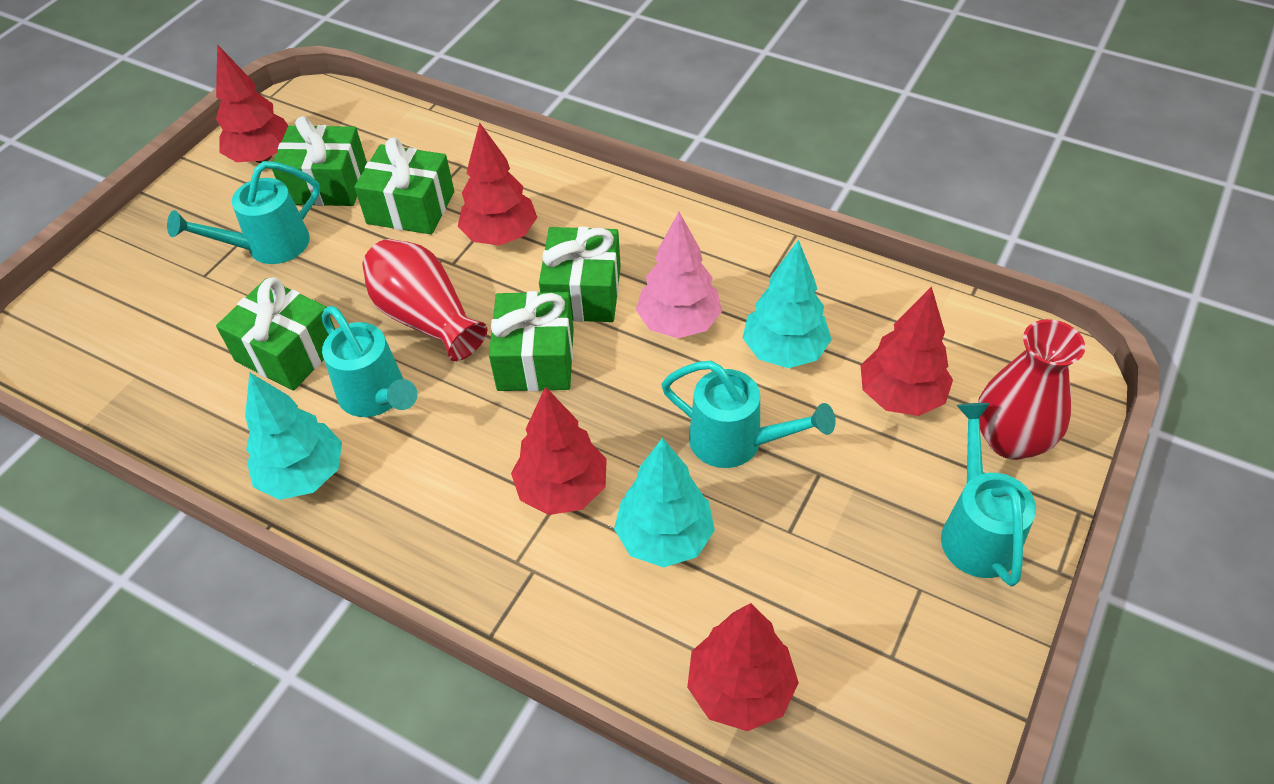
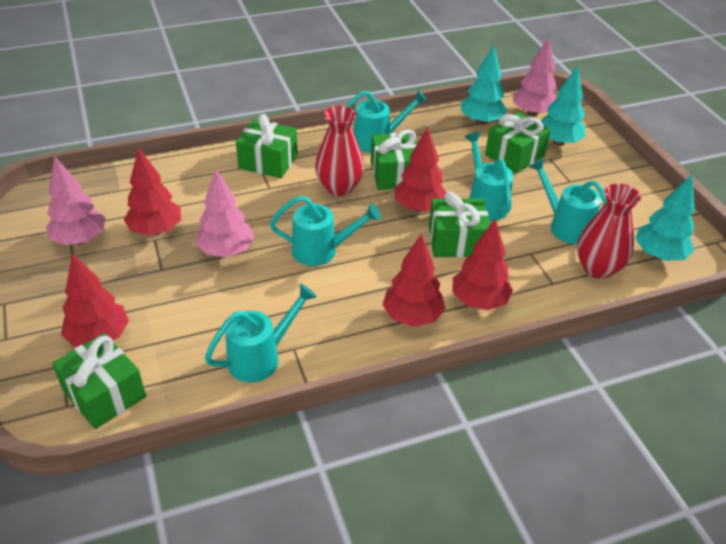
pink tree: [636,212,722,338] = 1 -> [46,157,106,245] [196,169,254,257] [513,37,557,116] = 3
turquoise watering can: [167,161,320,264] [322,306,417,417] [661,361,836,468] [941,403,1036,586] = 4 -> [205,284,317,383] [270,195,381,266] [346,90,428,153] [465,132,513,221] [529,158,607,244] = 5

